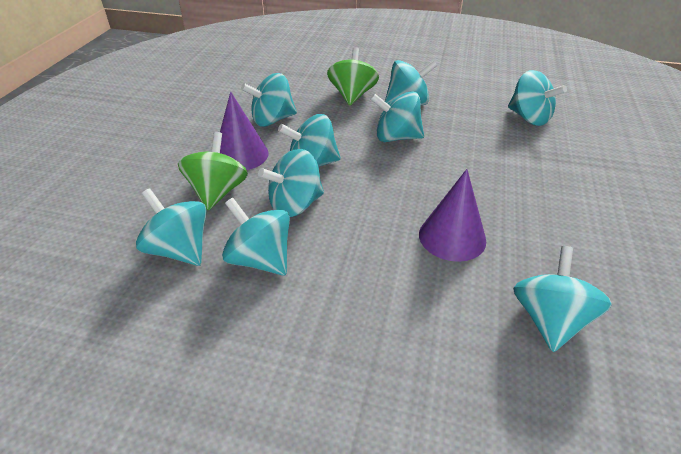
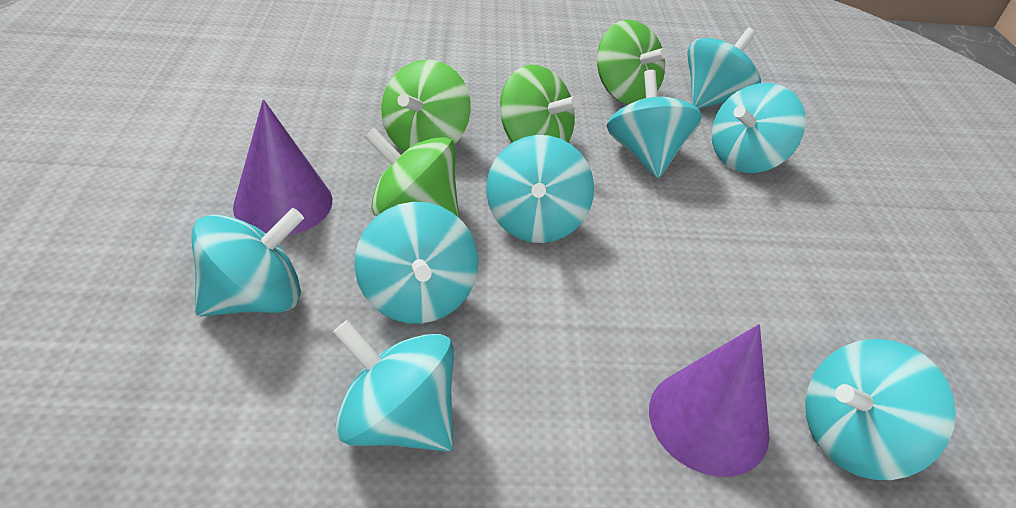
green spinning top: [178,132,248,210] [327,47,379,106] = 2 -> [364,128,459,218] [381,60,471,151] [500,65,580,143] [597,20,669,104] = 4
turquoise spinning top: [136,188,207,266] [222,198,290,276] [241,73,297,127] [258,149,324,217] [278,114,341,167] [370,91,424,142] [385,60,437,105] [508,70,567,126] [513,246,612,352] = 9 -> [191,208,304,316] [333,320,454,451] [355,202,478,324] [486,135,594,243] [607,70,702,178] [687,28,761,109] [711,83,806,173] [805,339,956,480] = 8

